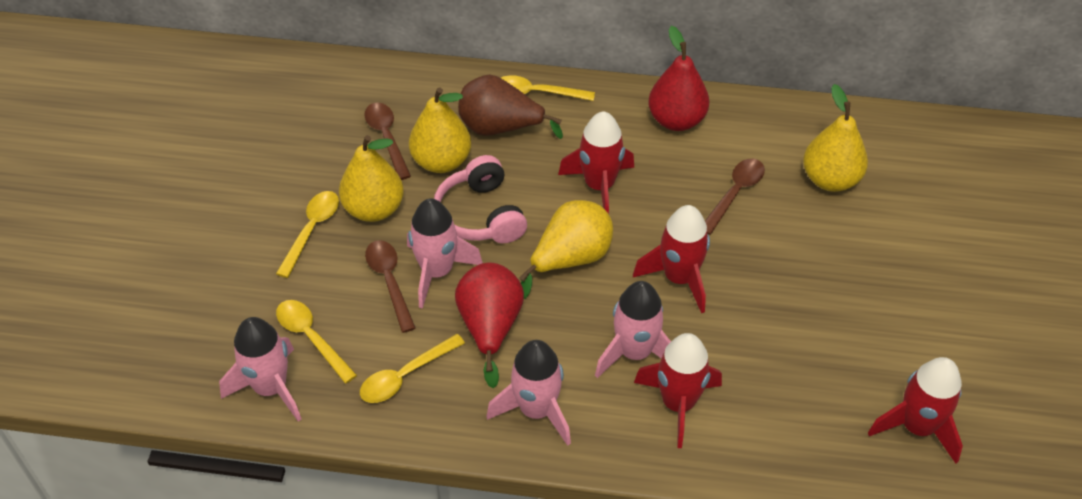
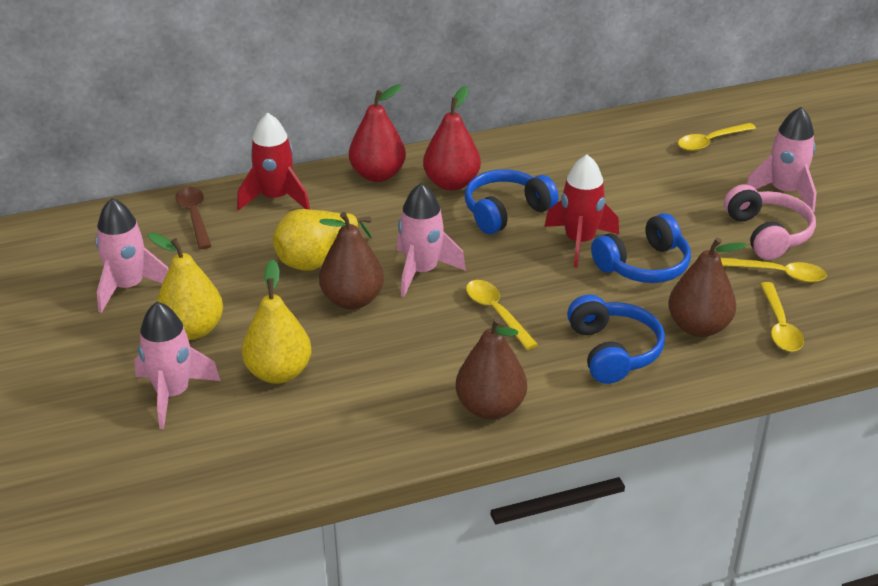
blue headphones: none = 0 -> [465,169,559,234] [567,295,665,384] [591,213,691,283] = 3
brown pear: [458,75,563,139] = 1 -> [319,212,384,309] [456,317,527,420] [668,238,747,337] = 3
brown spoon: [364,103,411,180] [365,240,416,333] [705,159,765,235] = 3 -> [175,186,211,249] = 1
red rocket: [558,111,634,214] [633,205,710,313] [634,333,722,448] [868,357,963,464] = 4 -> [237,113,310,211] [544,155,619,268] = 2
yellow pear: [339,135,404,222] [409,88,471,173] [519,200,613,299] [803,84,868,192] = 4 -> [148,233,223,340] [241,260,312,384] [273,209,372,271] = 3

